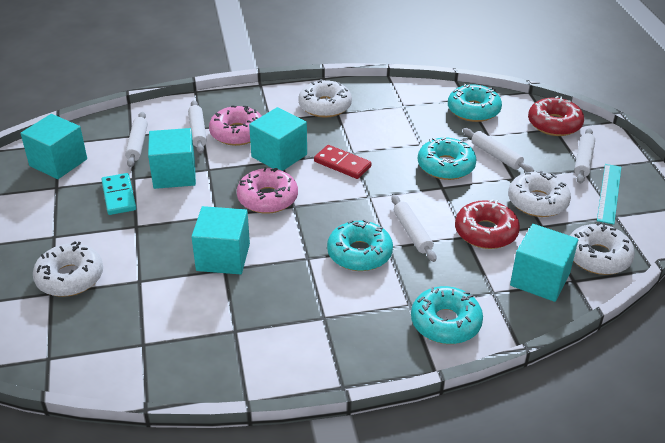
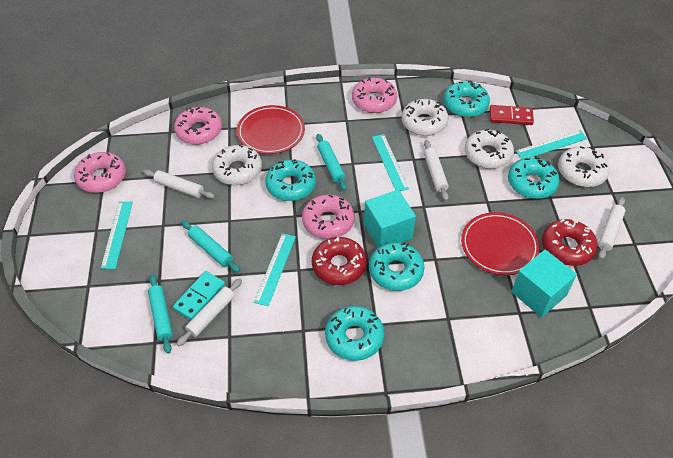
pink donut: [209,105,262,146] [237,167,298,214] = 2 -> [74,152,126,193] [174,107,222,144] [302,194,355,239] [352,77,397,113] = 4
red plate: none = 0 -> [237,105,305,154] [461,212,540,275] = 2
turquoise cube: [20,114,87,179] [148,128,196,189] [191,206,250,274] [249,107,307,171] [510,224,578,302] = 5 -> [364,190,416,248] [511,249,577,317] = 2
turquoise donut: [327,219,393,271] [411,286,483,344] [418,137,477,180] [448,84,502,122] = 4 -> [265,159,316,201] [325,306,384,361] [369,242,425,291] [443,81,490,117] [508,158,560,199] = 5
turquoise rolling pin: none = 0 -> [148,275,173,354] [181,221,240,273] [316,134,347,191] = 3
turquoise ruler: [597,164,621,225] = 1 -> [101,201,133,269] [254,233,296,306] [372,134,409,191] [516,130,587,159] = 4
white rolling pin: [125,112,148,168] [188,100,207,153] [391,195,436,262] [463,128,534,172] [574,128,595,184] = 5 -> [143,170,215,199] [177,278,242,346] [424,140,449,201] [598,197,625,260] = 4

